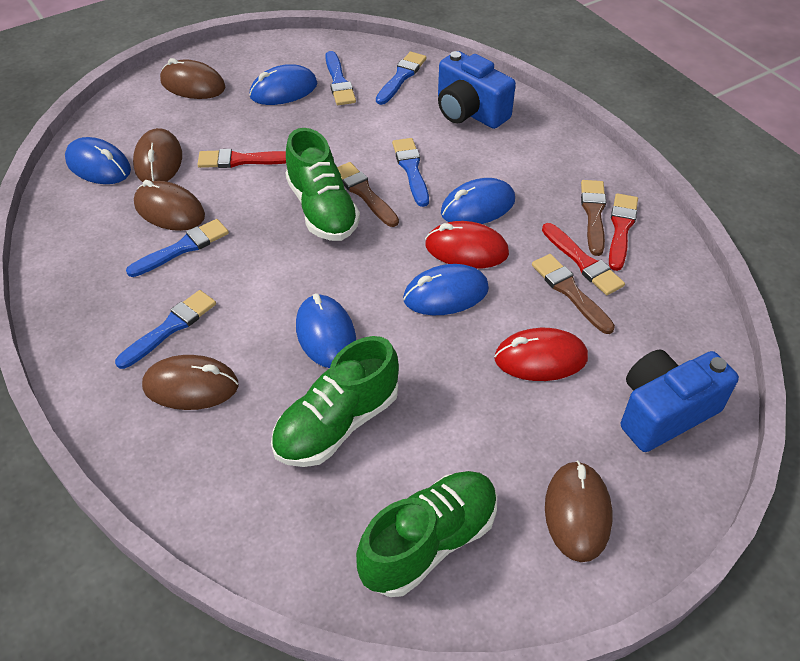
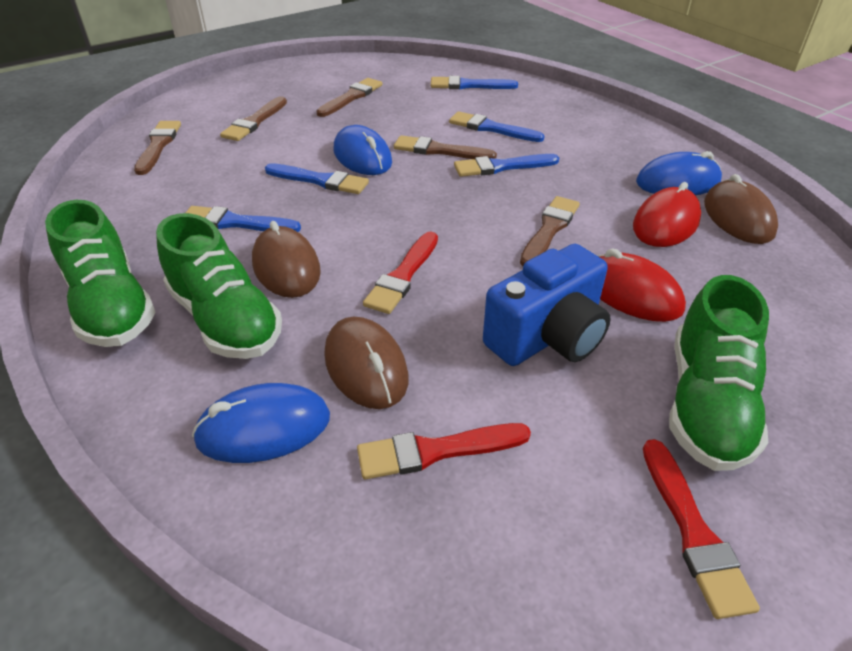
blue camera: [438,51,516,129] [621,350,739,452] = 2 -> [483,244,611,366] = 1
blue mouse: [65,137,131,184] [249,64,317,105] [296,294,356,368] [403,264,489,315] [441,178,515,224] = 5 -> [192,383,330,463] [334,125,392,175] [636,151,722,195] = 3
brown brush: [337,162,399,227] [532,254,615,334] [581,180,606,256] = 3 -> [134,121,181,175] [220,96,287,141] [316,78,382,117] [394,135,497,159] [520,196,580,266] = 5
brown mouse: [133,128,182,182] [134,180,205,231] [142,355,239,410] [160,58,226,99] [545,461,612,562] = 5 -> [252,221,321,298] [324,317,408,409] [704,174,778,244] = 3

